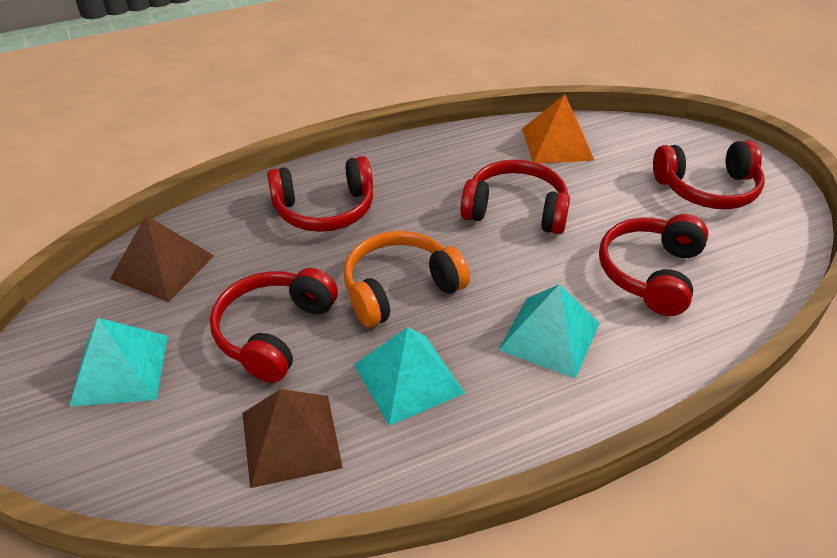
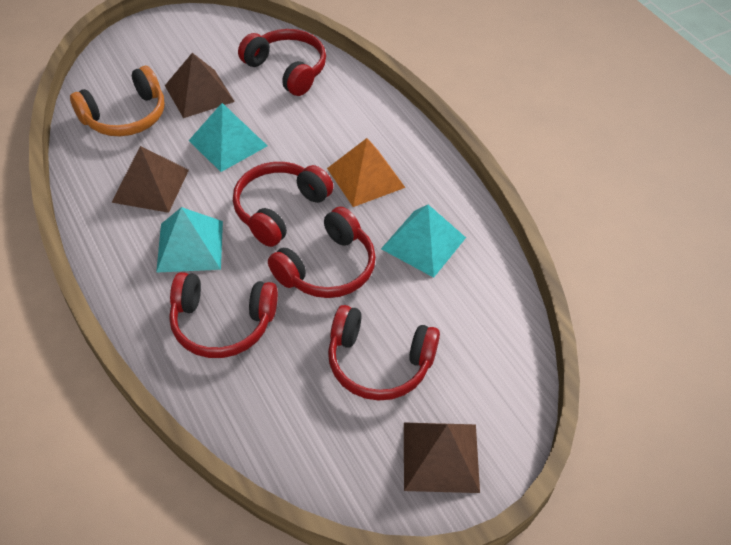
brown pyramid: [110,215,214,302] [242,389,343,488] = 2 -> [112,146,189,213] [165,53,235,118] [404,422,480,493] = 3

